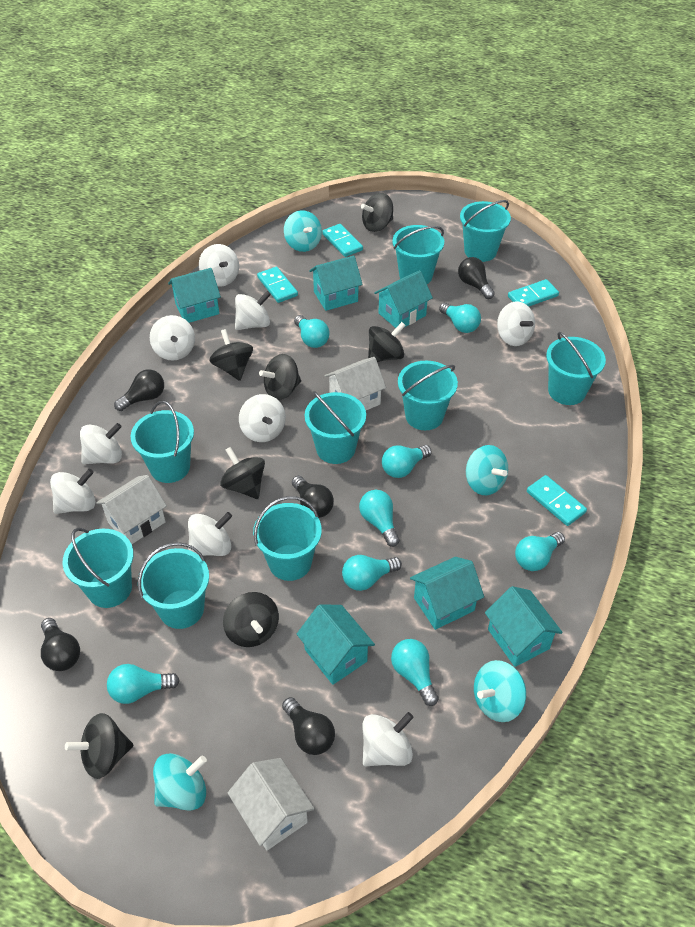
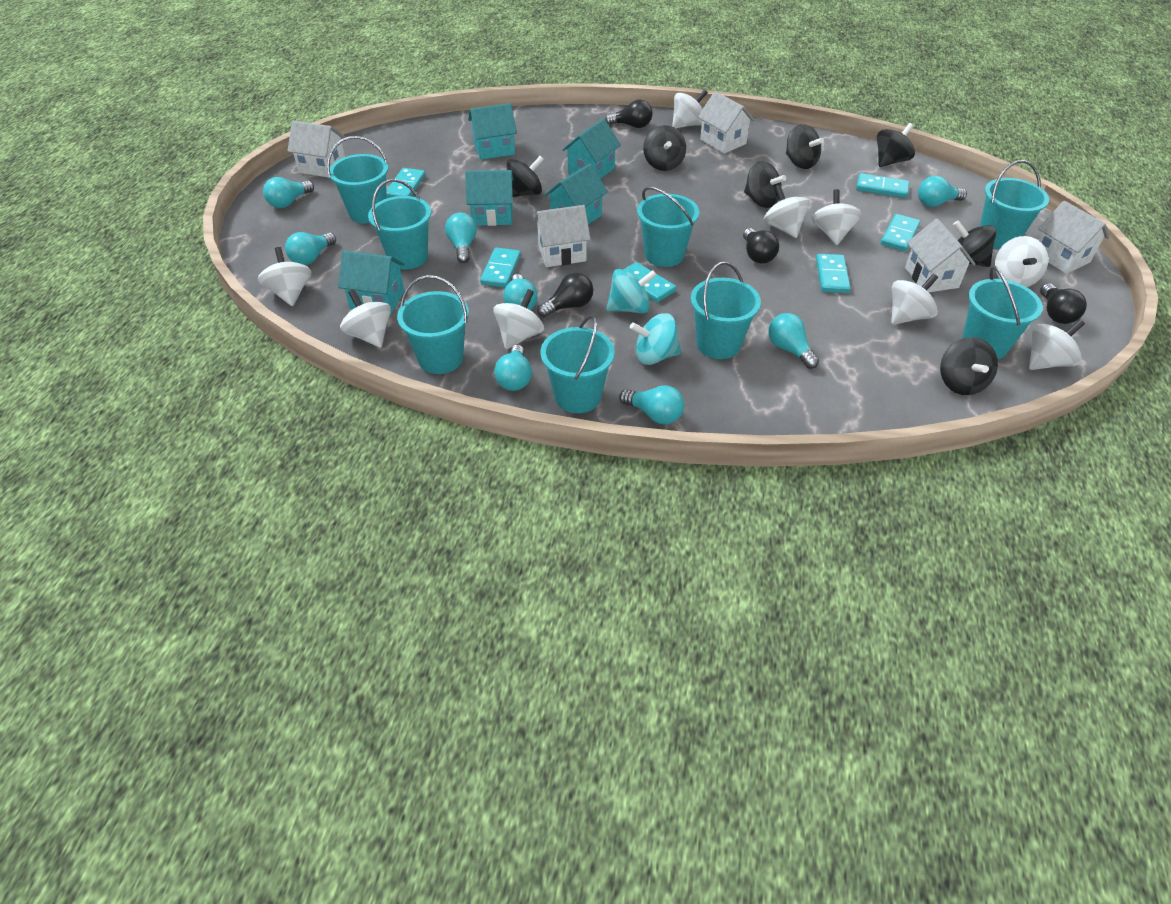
black light bulb: [41,618,80,671] [114,370,164,411] [282,697,335,755] [292,476,334,518] [458,257,495,299] = 5 -> [537,273,593,317] [605,100,652,128] [743,228,779,263] [1040,283,1087,324] = 4
turquoise bucket: [62,528,134,608] [131,401,194,483] [138,542,209,629] [253,496,322,581] [305,391,366,464] [392,225,444,284] [398,361,458,430] [460,200,511,262] [546,332,606,405] = 9 -> [327,136,388,224] [368,179,431,269] [397,275,469,374] [540,315,615,413] [637,187,699,267] [691,261,761,359] [962,266,1043,359] [980,160,1049,249] = 8
turquoise domino: [257,267,298,303] [322,224,363,257] [508,279,559,307] [527,475,587,526] = 4 -> [386,168,425,198] [480,248,521,287] [623,262,676,303] [816,254,851,293] [856,173,909,198] [881,214,920,251] = 6
turquoise house: [168,268,221,323] [297,604,375,685] [309,255,363,311] [374,270,433,328] [410,557,484,630] [485,586,563,667] = 6 -> [338,250,404,315] [465,170,514,226] [468,103,517,160] [544,164,608,224] [562,119,621,179] = 5
turquoise spinning top: [153,753,207,811] [284,210,322,252] [466,445,508,495] [474,660,526,722] = 4 -> [606,269,657,313] [630,313,681,365] = 2
white house: [96,475,167,544] [228,758,314,850] [325,357,386,410] = 3 -> [288,121,345,178] [534,205,591,267] [698,91,755,154] [905,218,976,292] [1038,201,1110,274] = 5

